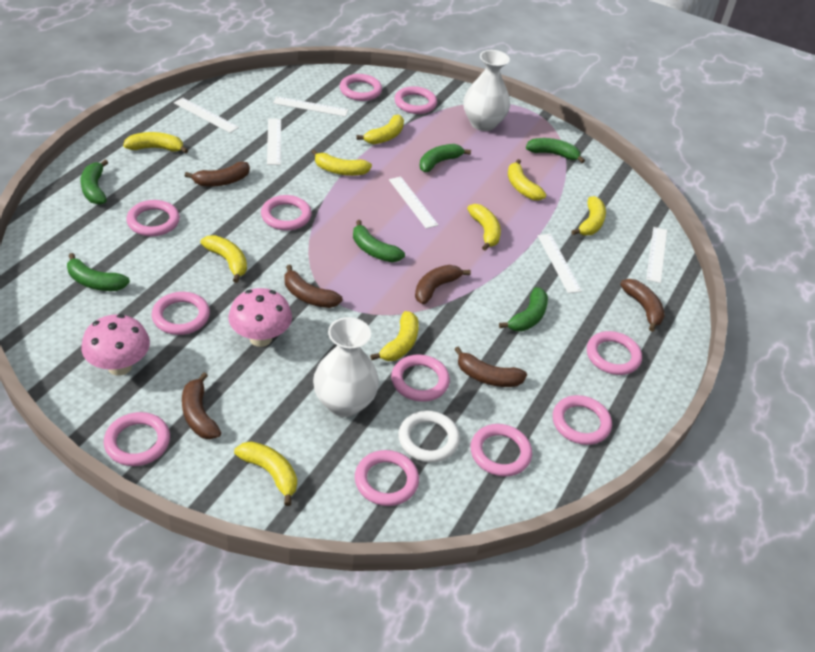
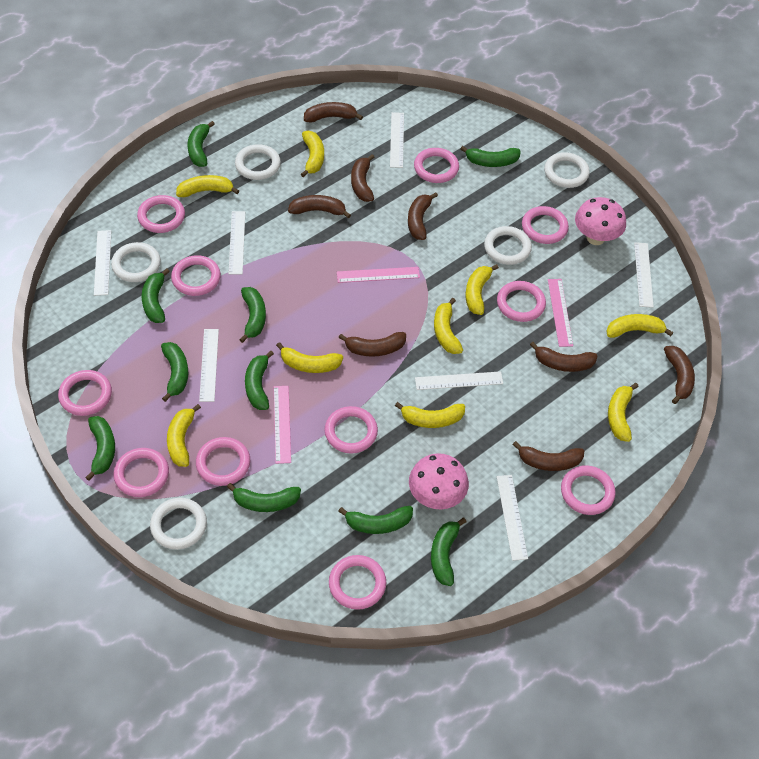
brown banana: [182,372,221,439] [185,162,250,187] [285,265,343,308] [415,265,471,304] [454,346,527,387] [620,279,665,332] = 6 -> [288,195,351,219] [304,102,363,123] [338,332,406,357] [351,154,374,202] [408,192,438,240] [513,441,584,471] [530,342,598,372] [664,346,695,404] = 8
green banana: [67,253,130,291] [80,160,108,205] [353,220,405,262] [419,144,471,172] [499,287,548,331] [526,138,585,163] = 6 -> [85,416,115,481] [141,268,170,323] [161,342,188,402] [187,121,215,167] [227,483,301,512] [239,287,266,343] [245,351,274,410] [338,506,413,534] [431,518,466,586] [460,146,521,167] = 10
pink ruler: none = 0 -> [274,386,291,464] [337,267,420,283] [548,279,573,347] = 3
white ring: [398,411,460,463] = 1 -> [111,242,161,282] [150,498,207,550] [235,144,281,180] [484,226,532,265] [544,152,590,188] = 5
white ruler: [174,98,239,133] [267,118,281,165] [273,96,348,117] [389,177,438,229] [538,234,582,293] [646,227,667,283] = 6 -> [94,230,111,296] [199,329,219,402] [228,211,245,274] [390,112,404,168] [415,371,503,390] [497,475,528,561] [634,242,654,308] = 7
white vase: [313,317,379,417] [464,50,510,131] = 2 -> none = 0

